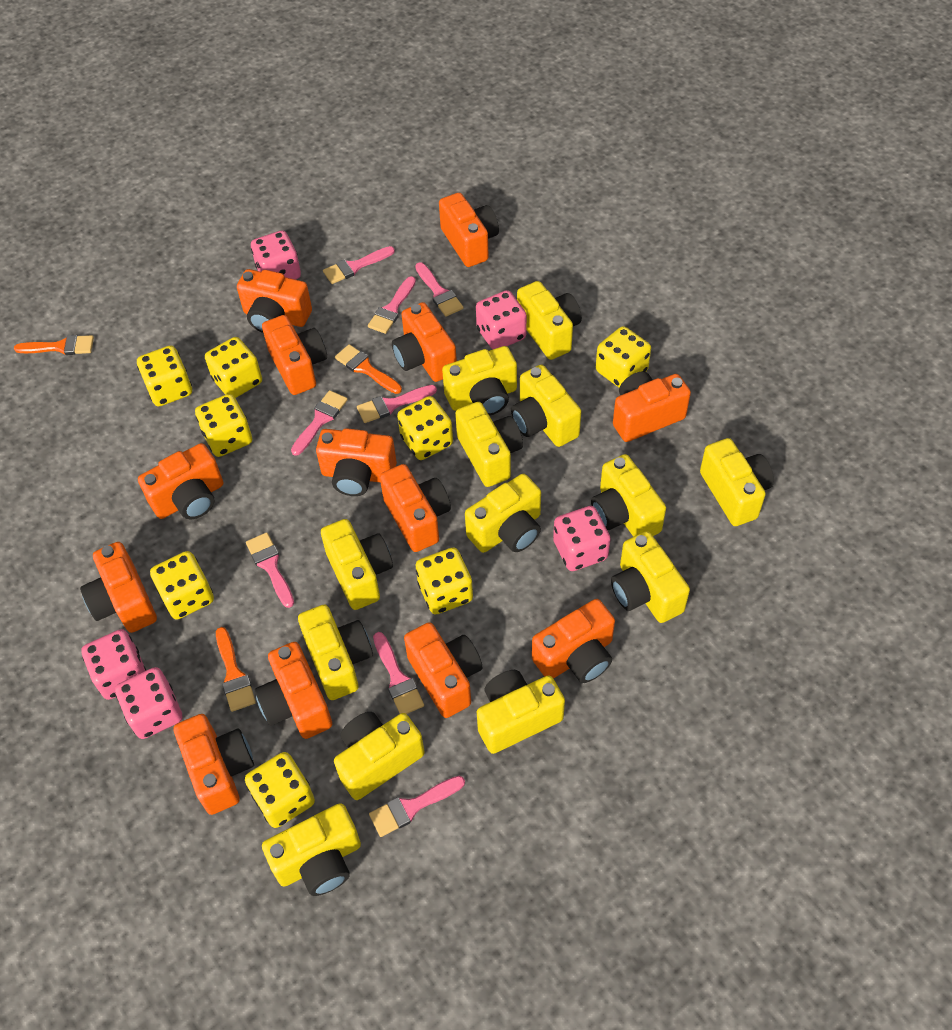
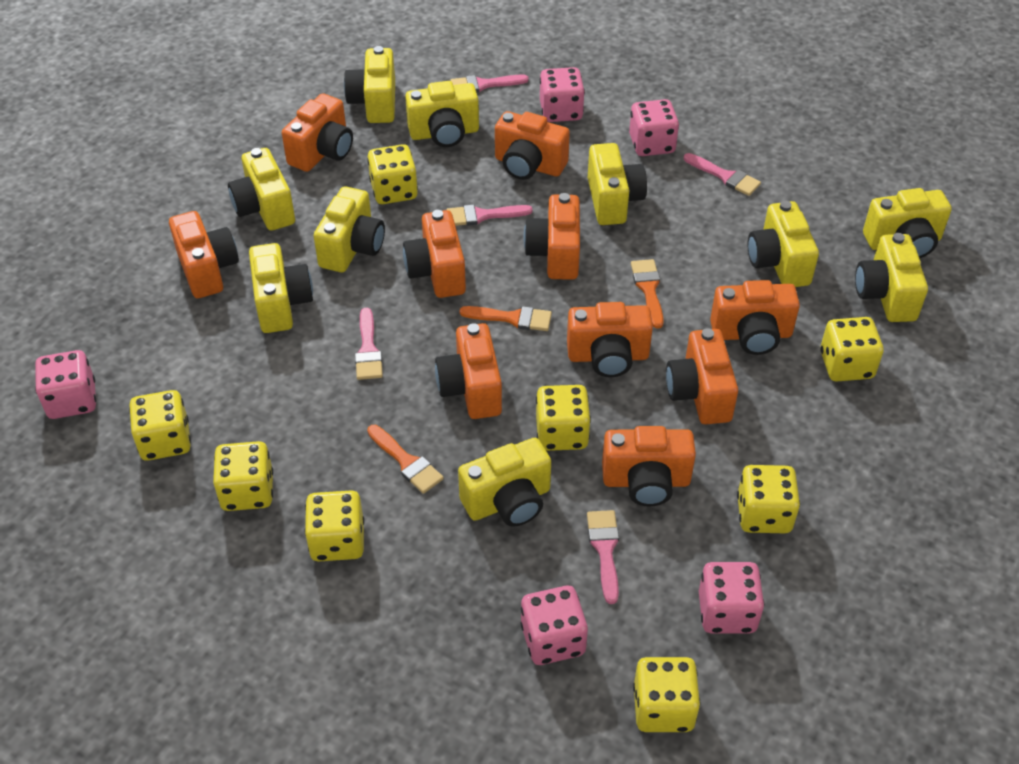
orange camera: [80,542,157,633] [138,443,223,520] [174,714,254,815] [237,269,312,333] [255,642,332,739] [262,315,327,395] [316,428,397,496] [380,464,451,552] [392,302,457,382] [404,622,482,718] [439,193,499,267] [532,599,615,683] [613,371,691,442] = 13 -> [169,211,239,298] [282,93,353,172] [403,210,466,298] [435,323,502,419] [495,111,570,180] [524,193,580,280] [567,302,653,377] [602,426,696,507] [666,328,738,424] [710,280,800,355] = 10
pink brush: [246,532,294,608] [291,390,348,456] [323,246,395,284] [357,385,437,423] [368,276,416,334] [369,776,465,837] [373,632,424,714] [415,262,463,317] = 8 -> [355,308,383,380] [446,204,533,226] [450,74,529,93] [587,510,619,604] [684,153,761,196] = 5
yellow camera: [262,803,361,896] [298,605,373,700] [321,519,393,610] [334,712,425,800] [442,346,517,416] [455,402,523,487] [465,474,541,553] [477,670,565,754] [511,365,581,447] [517,281,582,360] [591,454,666,537] [611,531,690,623] [700,438,774,526] = 13 -> [228,148,295,231] [249,243,313,333] [314,186,385,272] [344,46,395,123] [405,81,479,147] [458,438,551,527] [588,143,647,225] [748,201,819,287] [855,233,928,322] [863,188,952,258] = 10

